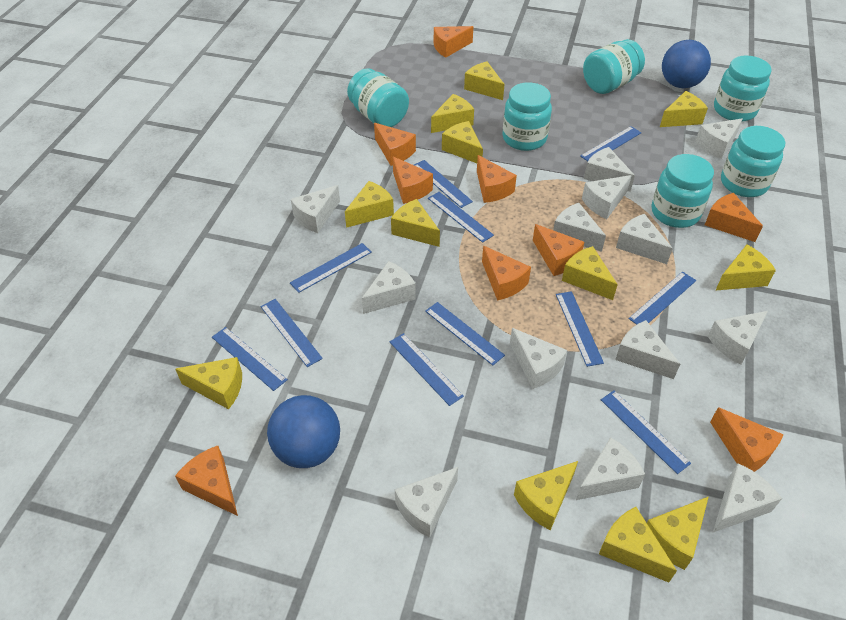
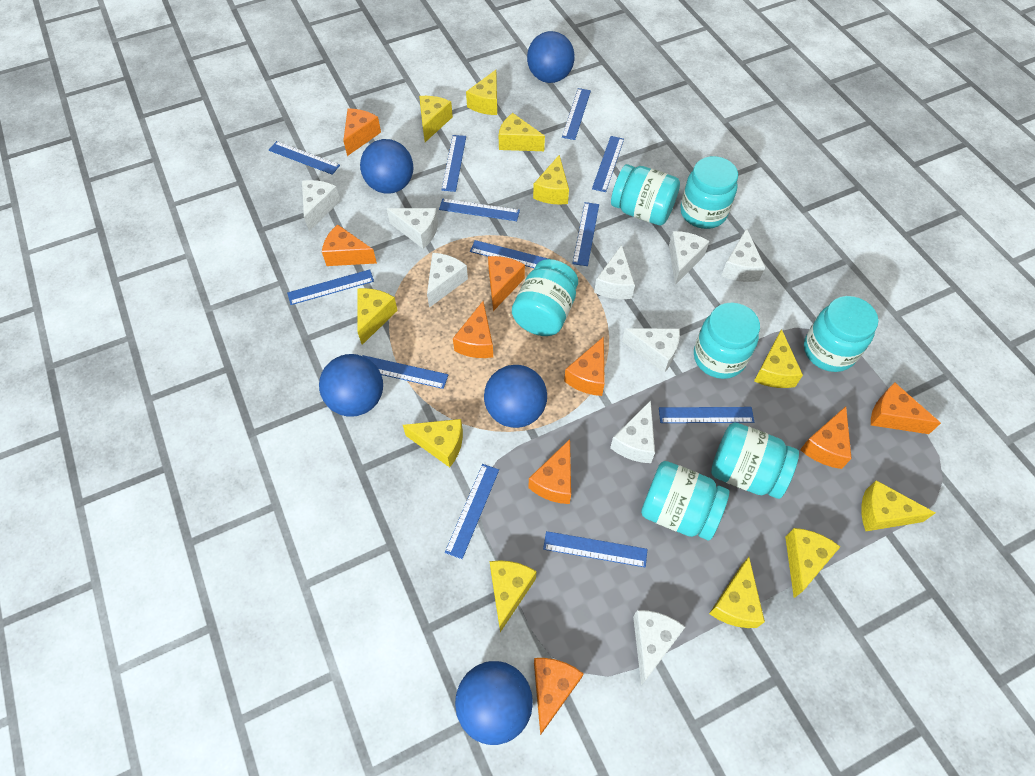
blue ball: [267,395,340,468] [662,40,711,88] = 2 -> [319,354,383,417] [360,139,413,194] [455,661,533,745] [484,365,547,428] [527,31,574,83] = 5
blue ruler: [212,327,288,391] [260,299,323,367] [290,243,372,293] [390,333,464,406] [414,160,473,208] [425,302,505,366] [428,192,494,243] [556,291,604,367] [580,126,641,161] [601,390,691,474] [628,272,696,325] = 11 -> [269,141,340,175] [287,269,374,305] [363,355,448,389] [439,199,520,221] [442,135,466,192] [445,464,499,559] [470,240,548,268] [543,531,647,567] [562,88,591,140] [572,202,599,266] [592,136,624,192] [659,407,754,423] = 12
turquoise jar: [347,68,409,127] [503,82,552,151] [583,39,645,94] [652,154,714,228] [714,55,772,122] [721,126,785,197] = 6 -> [512,259,578,336] [611,164,680,225] [641,461,729,540] [680,156,738,229] [694,302,760,379] [711,422,799,499] [804,296,878,372] = 7
white cheese: [291,185,340,233] [362,261,416,314] [395,467,458,538] [510,328,567,389] [553,203,606,252] [576,437,645,500] [582,175,632,219] [584,147,635,192] [615,320,680,379] [616,214,673,264] [695,118,743,159] [708,311,768,364] [713,463,782,532] = 13 -> [302,180,340,231] [387,208,438,249] [427,253,468,308] [594,245,635,299] [610,400,655,463] [622,328,680,373] [633,610,685,685] [669,231,709,285] [721,228,765,282] = 9
yellow cheese: [175,357,242,409] [345,181,394,228] [391,199,440,247] [431,94,474,133] [442,121,483,163] [464,61,505,100] [514,461,578,531] [562,246,618,300] [599,507,677,582] [647,496,709,570] [660,91,708,127] [715,245,776,291] = 12 -> [357,288,398,345] [403,419,463,467] [419,96,453,142] [466,70,497,115] [490,560,537,632] [499,113,545,151] [533,155,569,204] [709,557,765,628] [754,329,803,388] [785,528,840,598] [861,480,935,531] = 11

